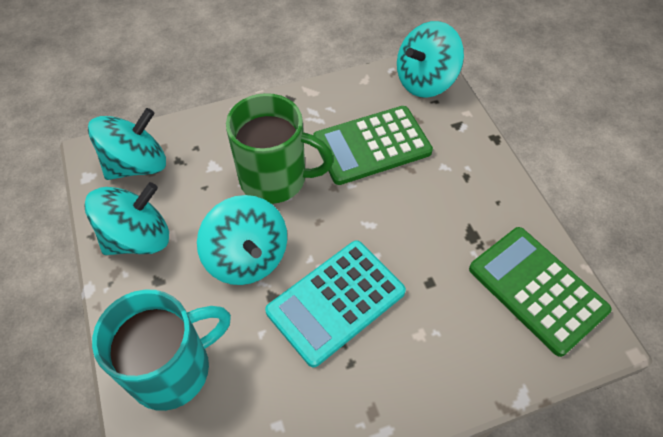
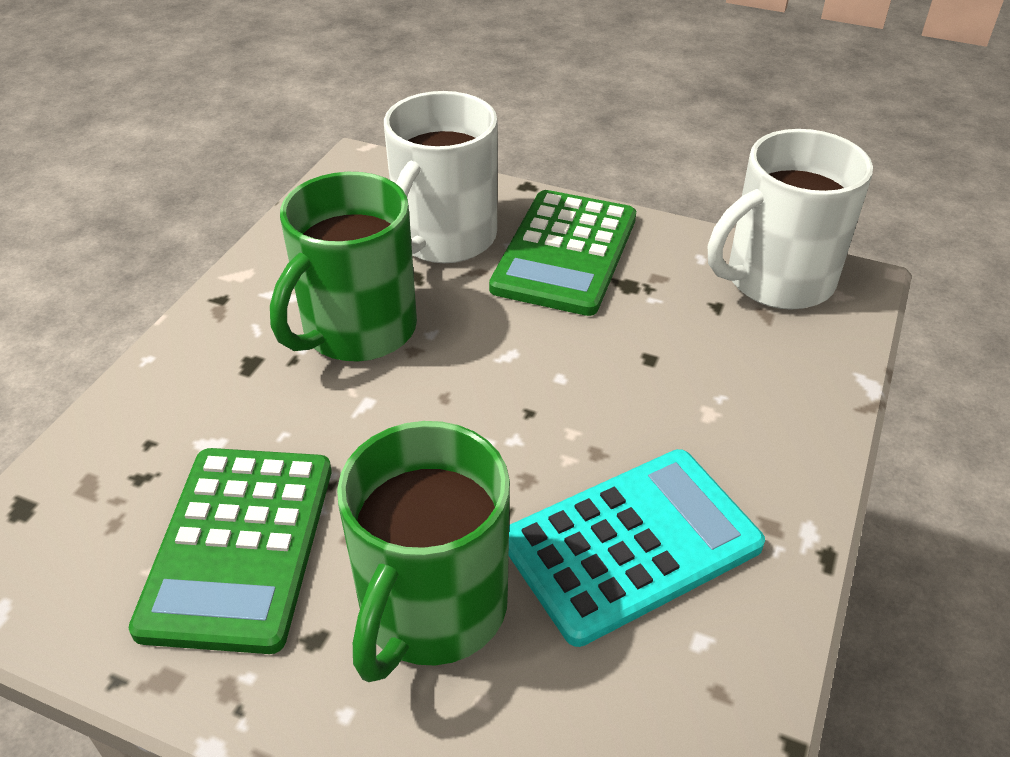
green mug: [226,93,334,204] = 1 -> [270,172,417,362] [337,421,510,682] = 2
turquoise mug: [92,290,231,411] = 1 -> none = 0
turquoise spinning top: [85,182,169,255] [88,108,166,180] [197,195,287,285] [397,21,464,98] = 4 -> none = 0
white mug: none = 0 -> [384,91,498,263] [708,129,873,310] = 2

